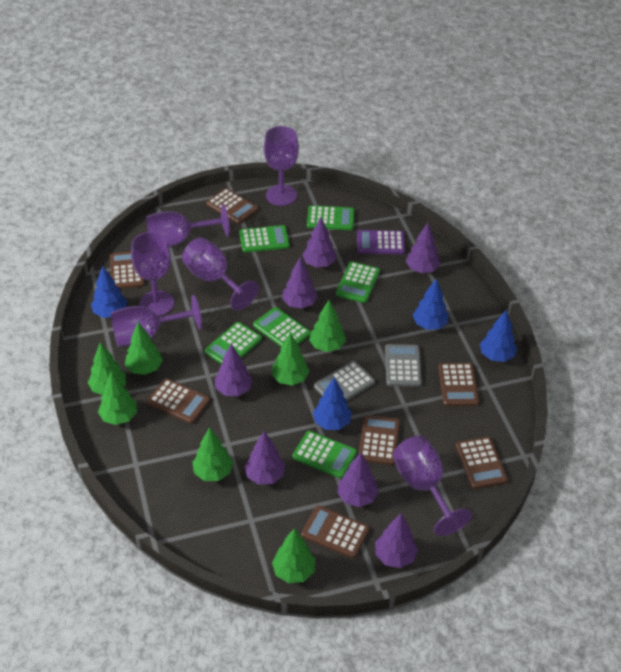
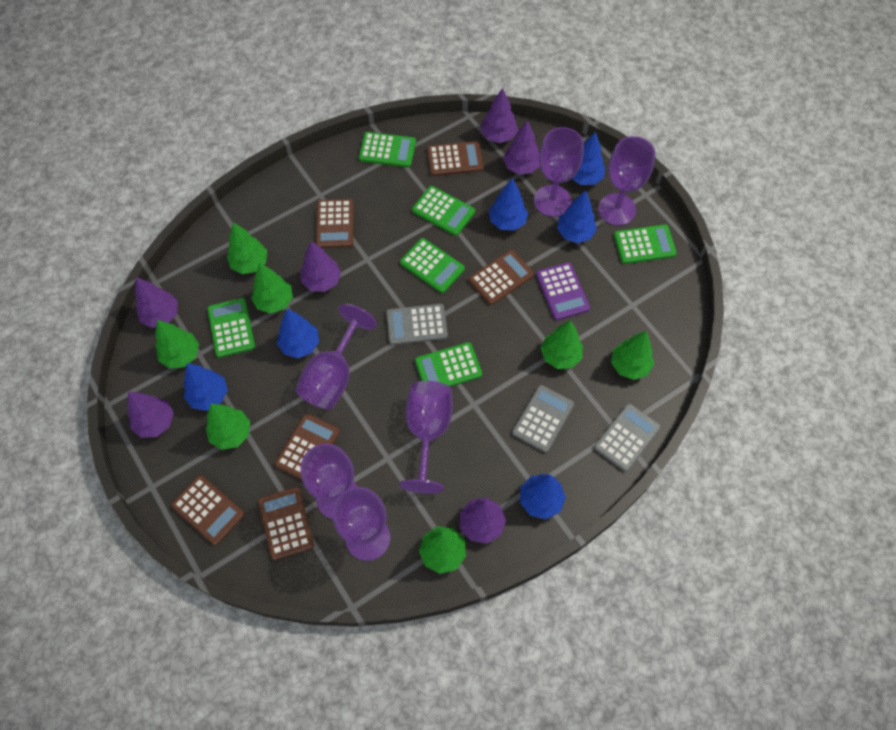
blue tree: [91,266,127,318] [313,377,352,430] [413,278,448,330] [480,310,517,362] = 4 -> [184,363,228,411] [277,309,319,358] [489,178,528,231] [520,474,566,519] [557,190,597,243] [572,131,605,185] = 6
brown calculator: [110,252,145,289] [147,379,210,424] [206,188,258,224] [301,506,370,558] [358,415,400,465] [438,363,479,406] [456,437,508,489] = 7 -> [171,475,245,545] [258,487,314,560] [275,413,340,480] [316,199,353,248] [427,141,484,176] [469,250,534,305] = 6
grey calculator: [314,361,375,401] [385,344,422,387] = 2 -> [386,304,448,345] [512,385,574,453] [594,403,661,472] = 3
purple tree: [215,344,253,396] [244,431,285,485] [282,257,318,309] [302,217,336,268] [337,453,379,507] [375,513,418,568] [406,223,440,273] = 7 -> [127,392,174,438] [135,277,178,328] [301,241,341,292] [460,498,506,544] [481,88,518,143] [503,120,539,174] = 6

